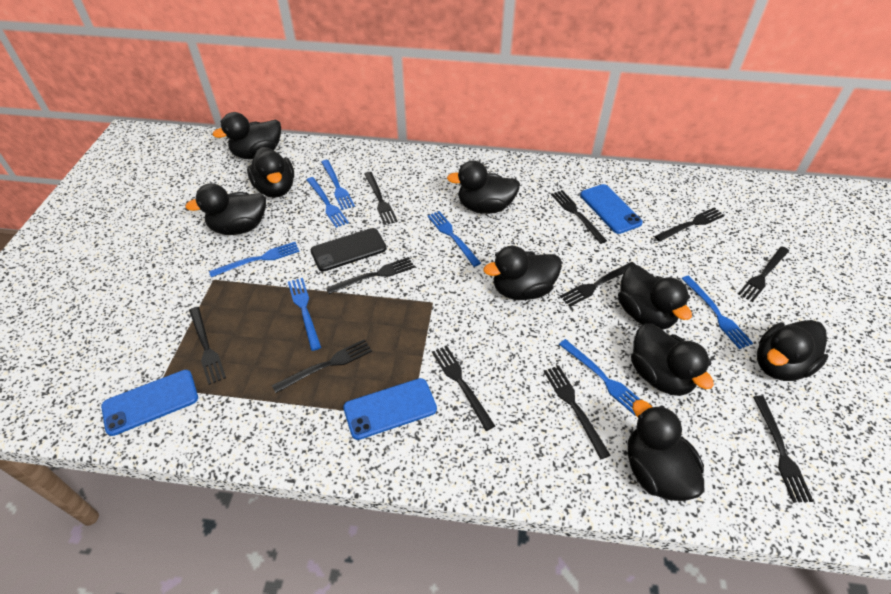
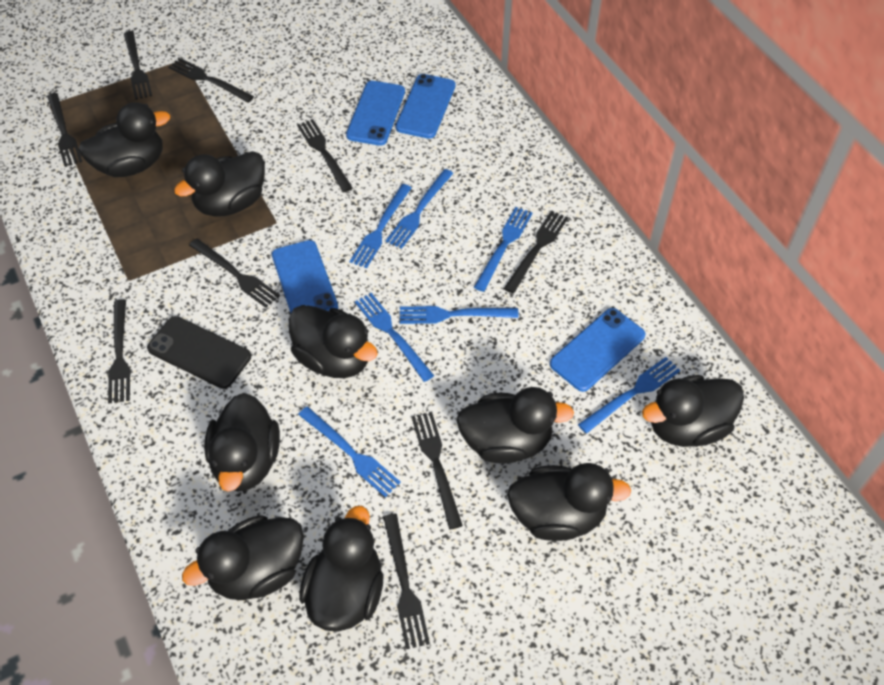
black fork: [189,307,226,385] [272,339,372,393] [326,257,415,294] [365,172,398,225] [432,345,495,431] [544,366,611,459] [551,190,607,244] [560,262,636,307] [654,207,725,242] [738,246,789,302] [753,396,813,503] = 11 -> [47,93,82,167] [108,299,130,404] [124,31,152,100] [168,58,254,103] [189,238,280,308] [297,119,353,192] [383,514,430,649] [412,412,463,529] [504,211,568,293] = 9
blue phone: [101,370,198,436] [343,378,437,440] [580,184,643,234] = 3 -> [272,240,338,313] [346,81,405,146] [396,74,456,139] [550,308,645,392] = 4

